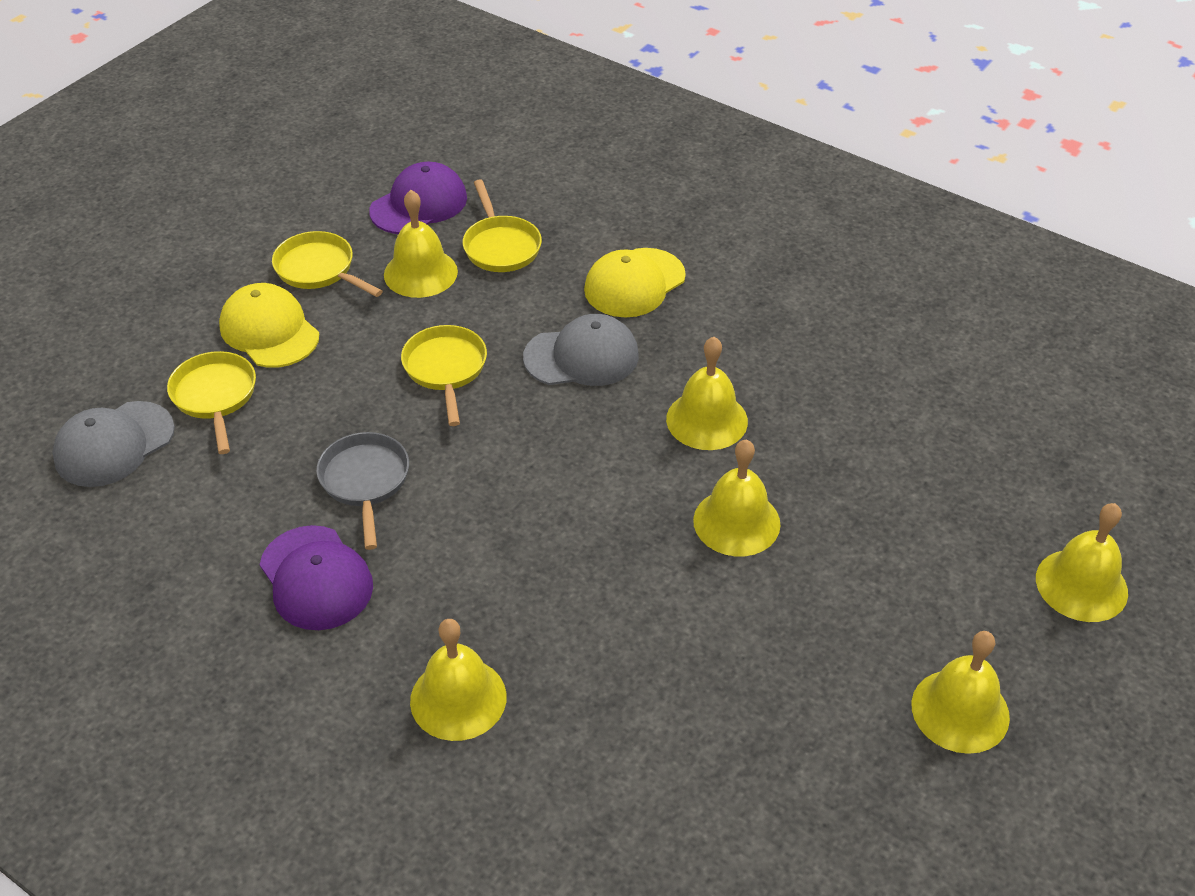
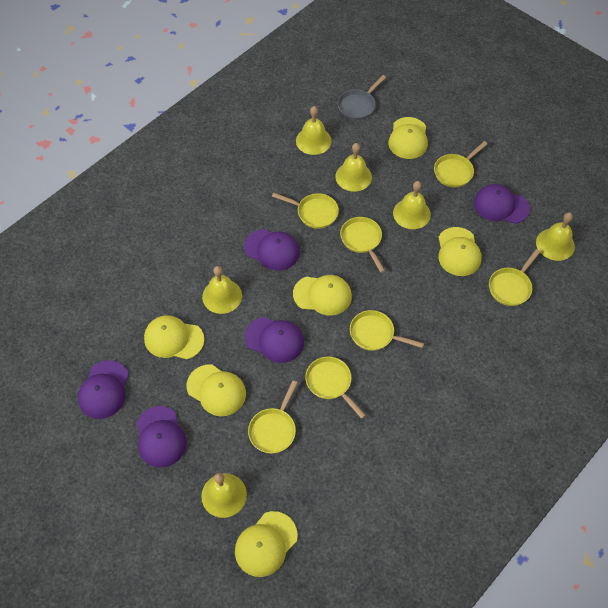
grey cap: [52,401,175,487] [523,314,639,386] = 2 -> none = 0
purple cap: [260,525,373,630] [369,162,467,234] = 2 -> [78,360,129,419] [136,406,187,468] [244,229,300,271] [245,317,304,363] [474,184,530,224] = 5
yellow cap: [219,283,319,368] [584,248,686,317] = 2 -> [144,315,204,359] [187,364,246,416] [235,511,298,577] [293,275,352,316] [388,117,428,159] [438,227,482,276] = 6
yellow pan: [167,351,256,454] [272,231,383,297] [401,325,487,426] [463,179,542,272] = 4 -> [248,380,298,454] [272,192,339,229] [305,357,366,419] [340,217,385,273] [350,310,424,351] [434,141,487,187] [489,249,540,306] = 7

